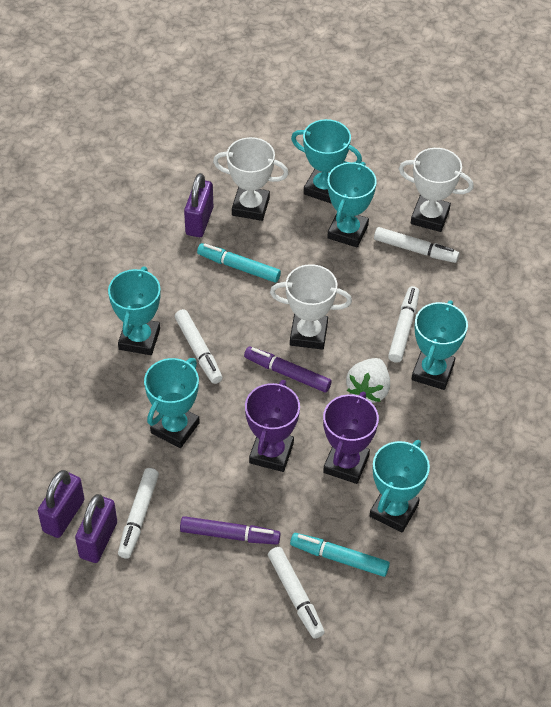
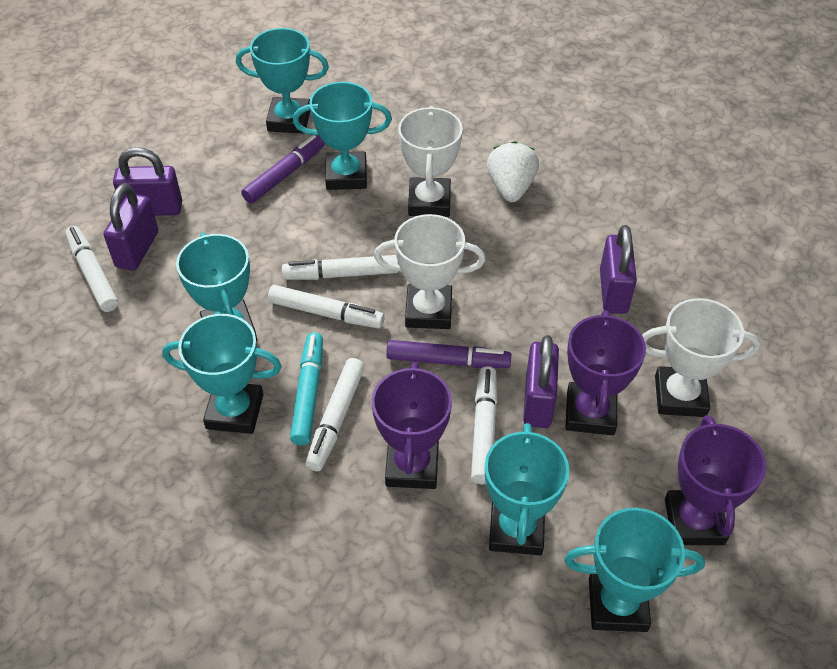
purple padlock: [38,470,85,538] [75,494,117,563] [184,173,213,237] = 3 -> [104,183,158,271] [113,147,182,216] [523,335,559,428] [600,225,637,314] = 4
purple trophy: [245,380,300,472] [323,391,379,484] = 2 -> [372,362,452,489] [565,310,646,435] [665,415,766,545] = 3
turquoise marker: [197,243,281,283] [290,533,390,577] = 2 -> [290,332,323,445] = 1

